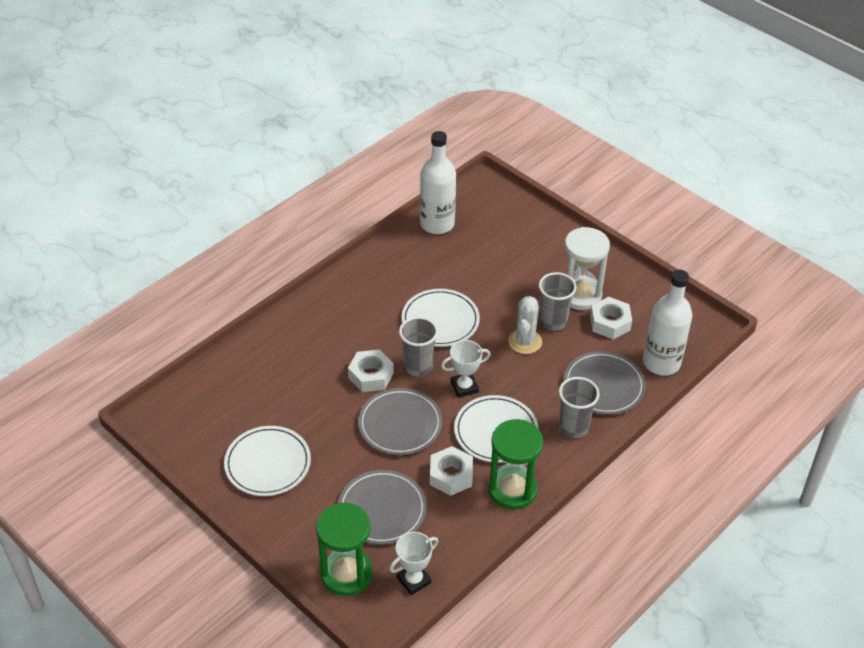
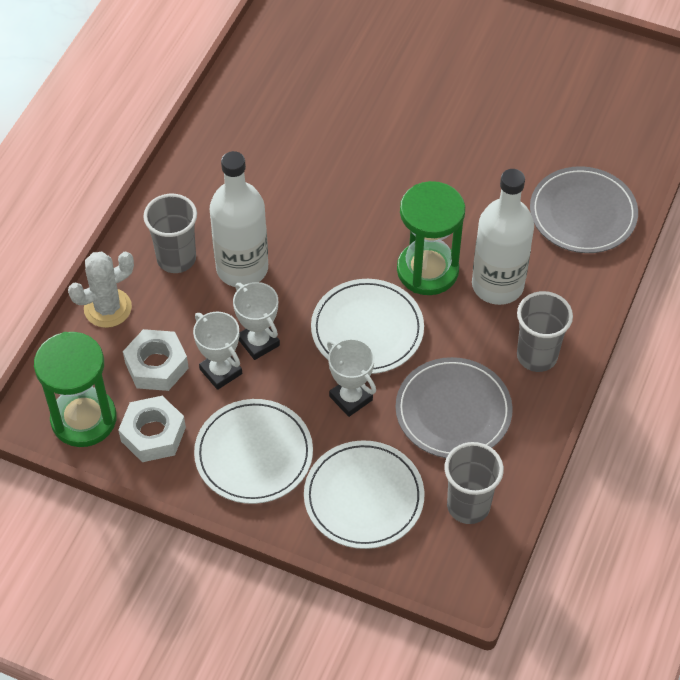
grey plate: [338,470,427,544] [358,388,442,455] [564,351,646,415] = 3 -> [396,357,513,458] [530,166,638,253] = 2
white hourglass: [565,227,610,310] = 1 -> none = 0
white nut: [348,349,394,392] [430,446,473,496] [590,297,632,339] = 3 -> [118,396,186,462] [123,329,189,391] = 2
white trophy: [389,532,438,595] [441,340,491,398] = 2 -> [193,311,242,390] [233,282,280,360] [327,338,376,417] = 3

